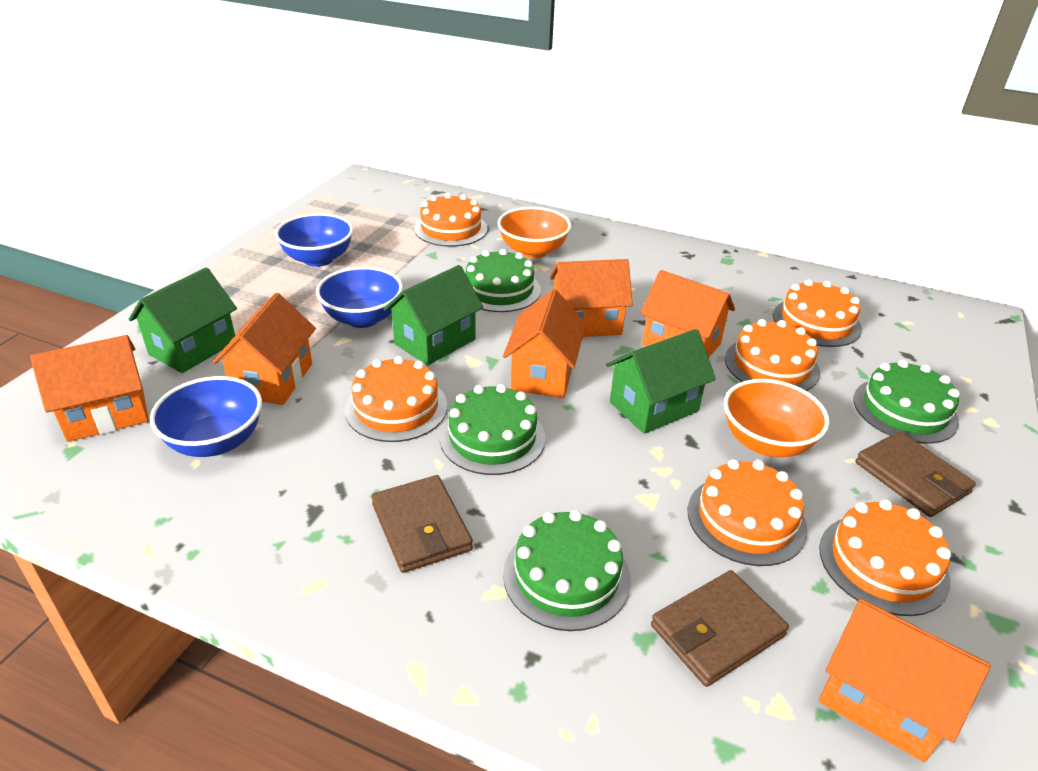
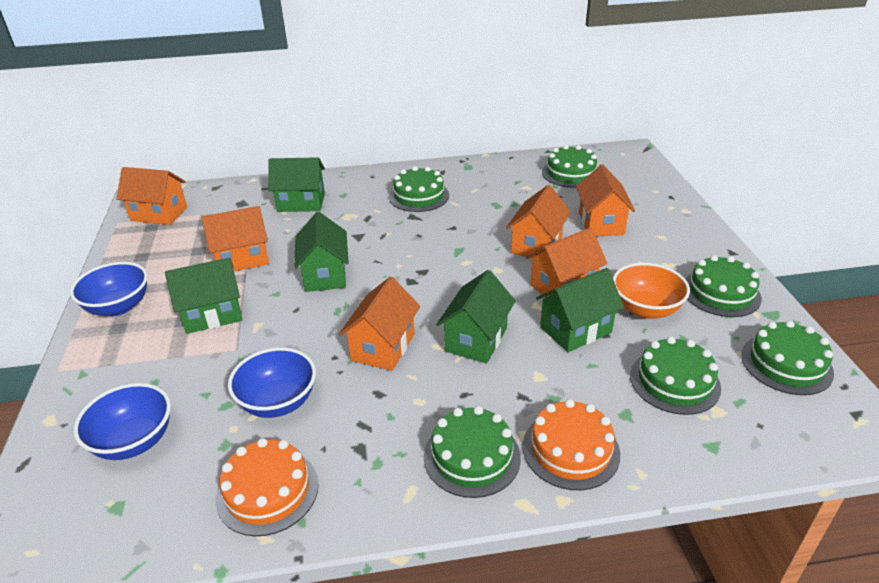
brown wallet: [371,475,473,573] [651,570,789,687] [856,431,976,517] = 3 -> none = 0
green cake: [440,384,546,475] [466,249,541,312] [503,510,631,631] [853,360,960,444] = 4 -> [389,166,449,212] [424,406,521,498] [542,145,597,188] [630,337,721,415] [685,255,762,317] [741,320,834,395] = 6
green house: [129,268,237,373] [384,265,483,365] [606,329,716,434] = 3 -> [165,258,242,334] [268,157,325,212] [294,212,349,292] [436,270,516,364] [536,268,624,352] = 5
orange bowl: [498,207,571,258] [724,379,829,457] = 2 -> [613,263,690,319] = 1
orange cake: [345,356,447,442] [414,193,488,247] [688,459,808,566] [725,319,820,391] [773,279,862,347] [819,499,951,616] = 6 -> [216,438,319,536] [523,399,620,490] = 2

